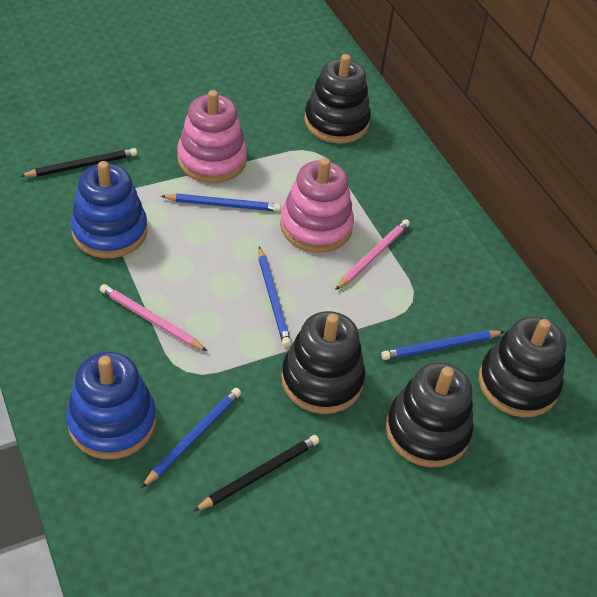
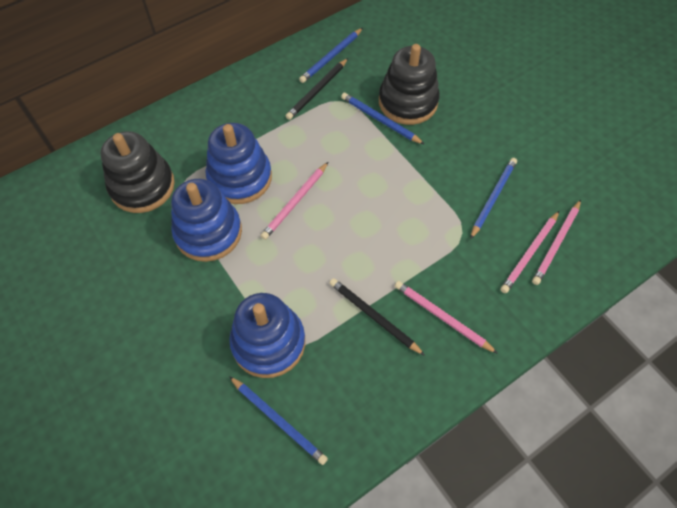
black stacking toy: [281,311,365,414] [304,54,371,144] [386,362,473,467] [478,317,566,417] = 4 -> [101,131,175,213] [379,44,440,125] = 2
blue stacking toy: [66,352,156,459] [70,161,147,258] = 2 -> [171,179,242,262] [206,123,272,204] [229,293,305,378] = 3
pink pencil: [100,284,207,351] [335,219,410,290] = 2 -> [261,162,328,240] [395,281,498,354] [500,211,559,293] [532,200,581,285] = 4
pink stacking toy: [177,90,247,183] [280,158,354,253] = 2 -> none = 0

